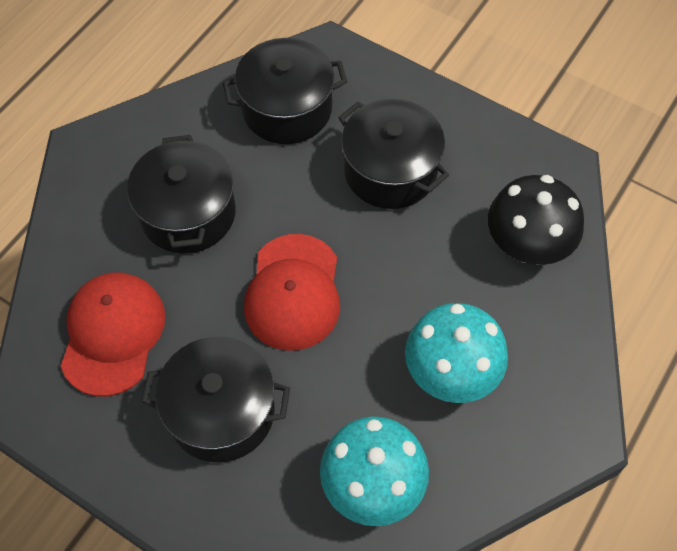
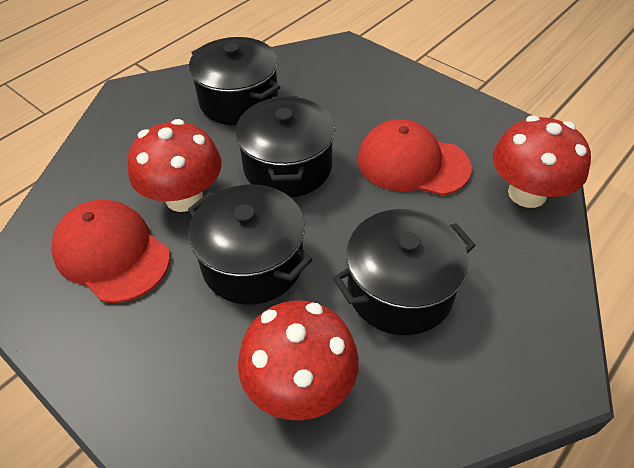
black mushroom: [488,175,584,265] = 1 -> none = 0
red mushroom: none = 0 -> [127,119,221,212] [238,300,359,420] [493,115,591,208] = 3
turquoise mushroom: [320,416,429,526] [405,303,508,403] = 2 -> none = 0

